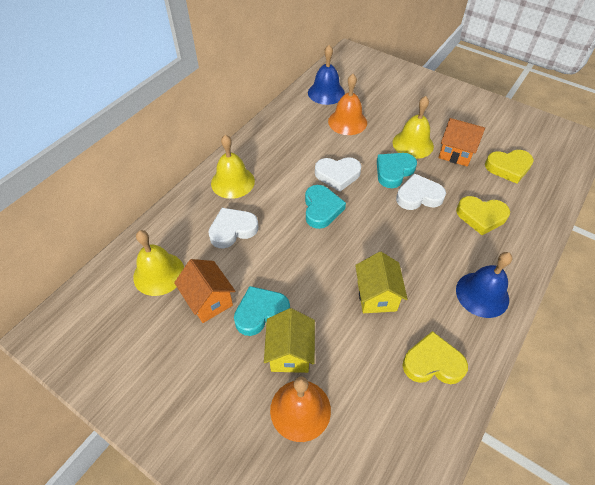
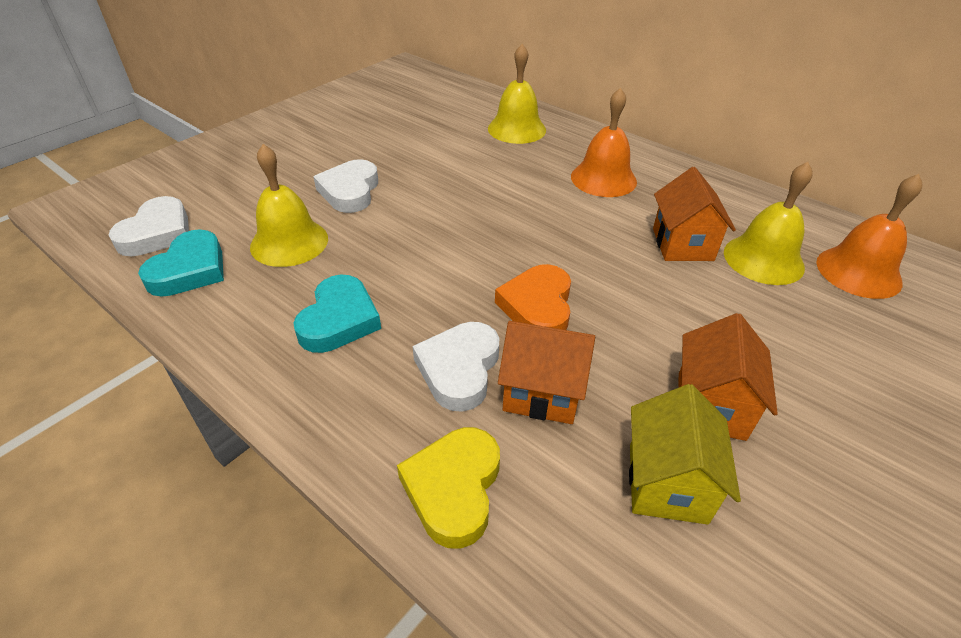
blue bell: [308,45,345,105] [456,252,512,318] = 2 -> none = 0
orange heart: none = 0 -> [495,264,571,330] = 1
orange house: [174,259,235,323] [438,118,485,167] = 2 -> [498,321,595,424] [653,167,736,261] [678,313,778,441] = 3
turquoise heart: [234,286,290,336] [305,185,346,229] [377,153,417,188] = 3 -> [138,229,224,297] [293,275,381,353] = 2
yellow heart: [403,331,468,384] [456,196,510,235] [485,150,534,184] = 3 -> [397,427,500,549] = 1
yellow house: [264,308,315,373] [355,252,408,313] = 2 -> [629,384,741,525] = 1

